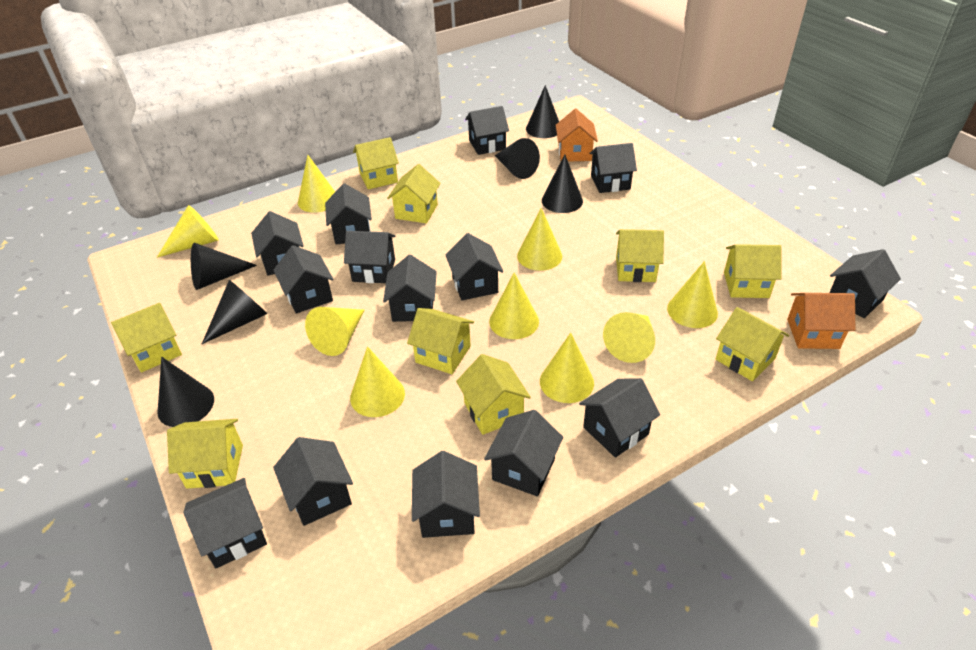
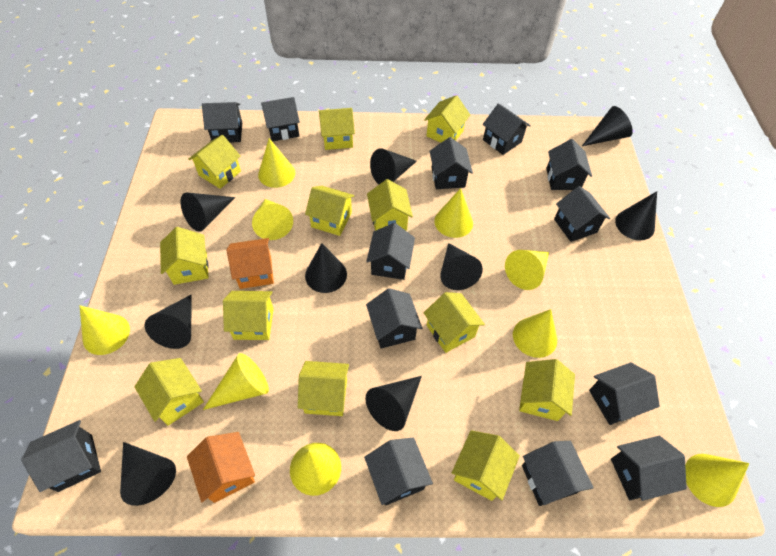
black cone: [157,357,214,427] [191,243,257,290] [202,280,267,344] [495,138,540,179] [526,85,559,138] [542,154,583,213] = 6 -> [120,442,176,506] [145,294,192,349] [181,192,236,232] [305,243,347,293] [365,376,422,431] [370,148,417,184] [440,243,483,290] [582,106,633,146] [615,191,657,240] = 9
black house: [183,478,267,568] [251,211,303,276] [273,437,353,526] [274,245,333,314] [325,183,372,245] [344,231,396,283] [383,255,437,322] [412,451,480,538] [446,233,503,300] [465,106,509,155] [484,410,563,496] [579,378,660,458] [589,143,637,193] [830,249,901,318] = 14 -> [21,420,101,492] [202,102,242,143] [261,97,300,141] [364,438,433,506] [366,223,415,280] [366,288,422,349] [429,137,473,189] [483,103,531,155] [522,441,593,506] [546,139,592,190] [554,186,610,242] [589,362,660,425] [611,436,687,501] = 13
yellow house: [111,303,182,373] [167,419,243,489] [353,137,399,189] [387,164,441,223] [407,308,474,374] [456,354,531,435] [616,229,664,282] [716,307,789,381] [724,244,782,298] = 9 -> [134,358,204,426] [160,227,209,285] [188,135,241,189] [223,291,273,340] [298,361,349,416] [305,186,355,236] [319,108,355,150] [367,179,413,231] [424,95,470,143] [424,292,485,353] [452,430,520,501] [519,359,575,421] = 12

